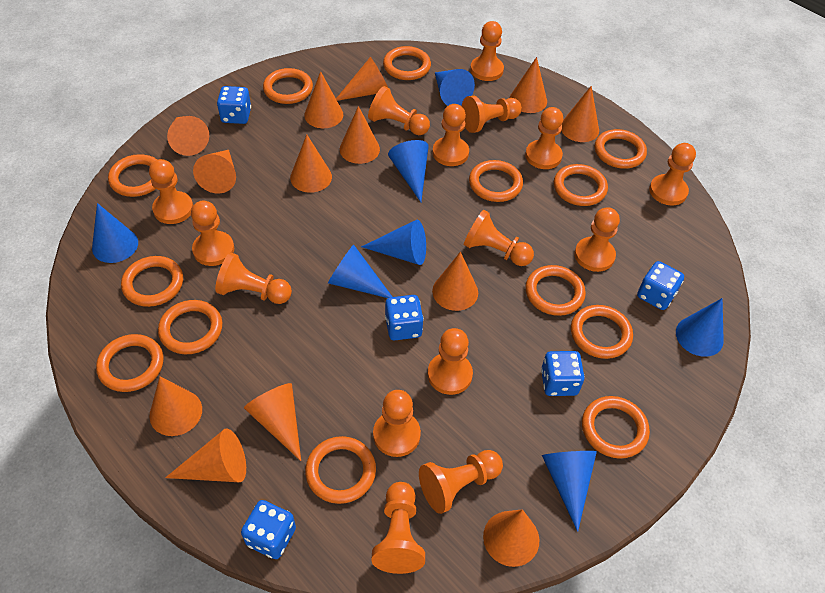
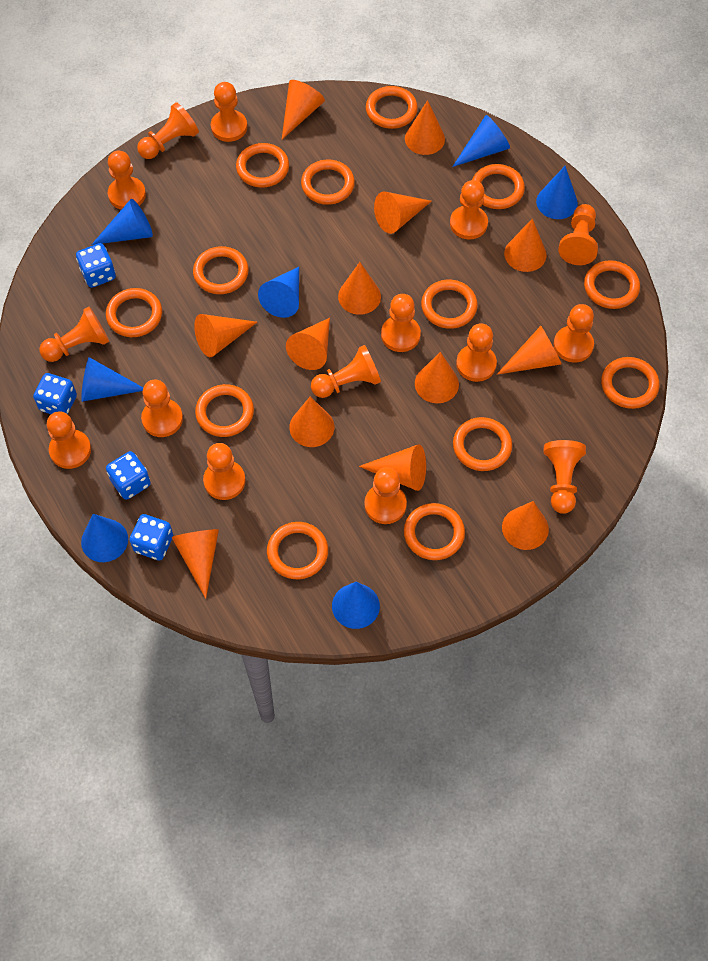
blue dice: [217,86,251,124] [241,500,296,559] [385,295,424,340] [541,351,585,396] [637,261,684,310] = 5 -> [33,373,77,414] [76,243,116,288] [106,451,151,500] [129,514,173,561] = 4

